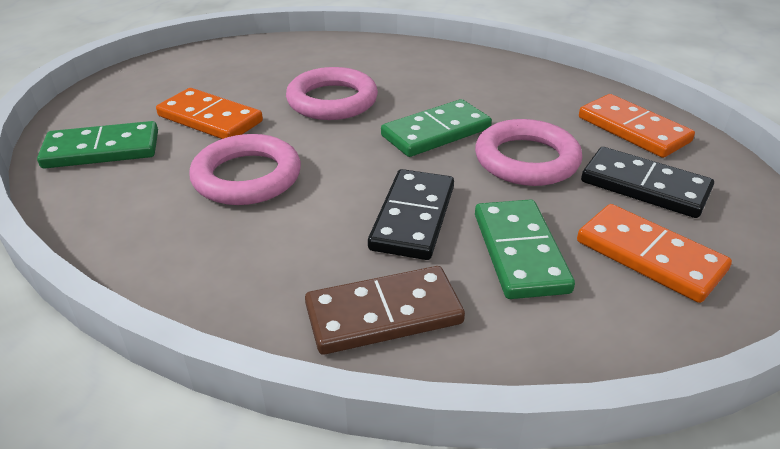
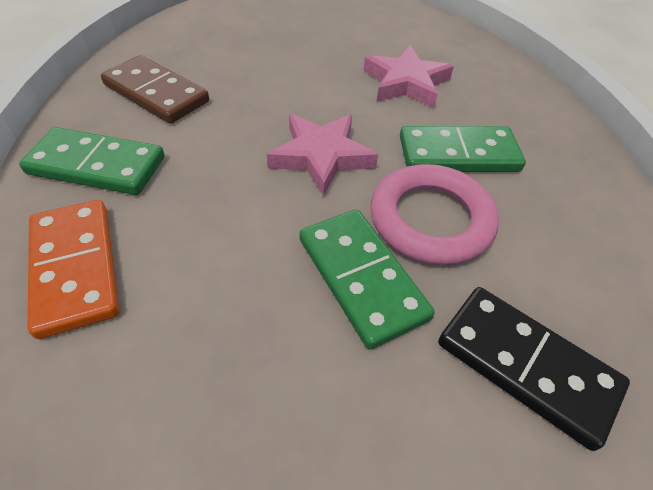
black domino: [368,169,454,260] [581,147,714,218] = 2 -> [438,287,630,451] = 1
orange domino: [156,88,263,139] [577,204,732,303] [579,94,695,158] = 3 -> [27,200,119,339] = 1
pink ring: [189,134,301,205] [286,67,378,120] [475,119,582,186] = 3 -> [371,164,499,265] = 1
pink star: none = 0 -> [267,114,378,196] [363,45,454,108] = 2

